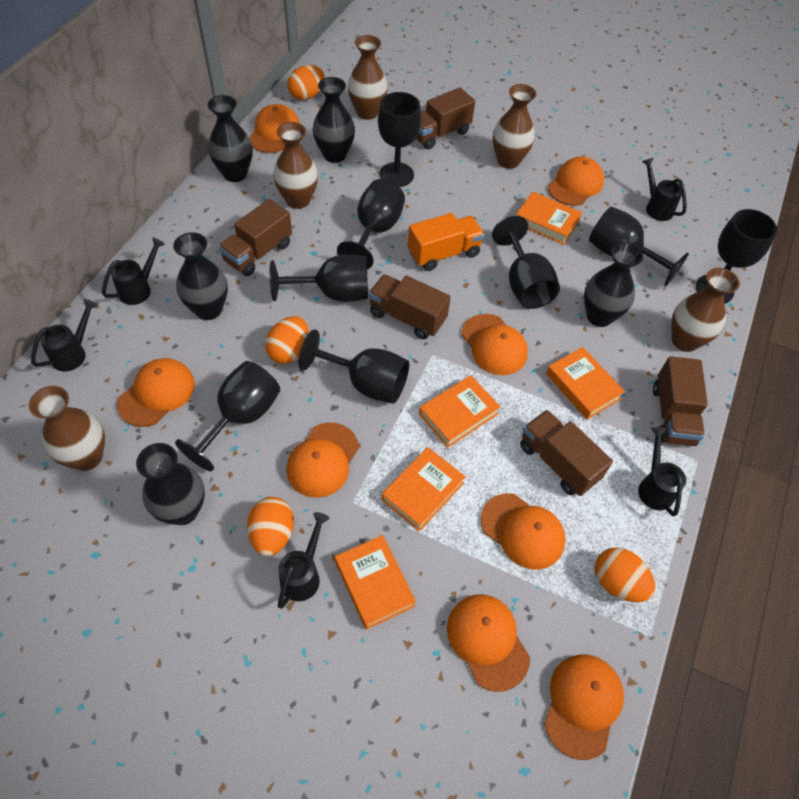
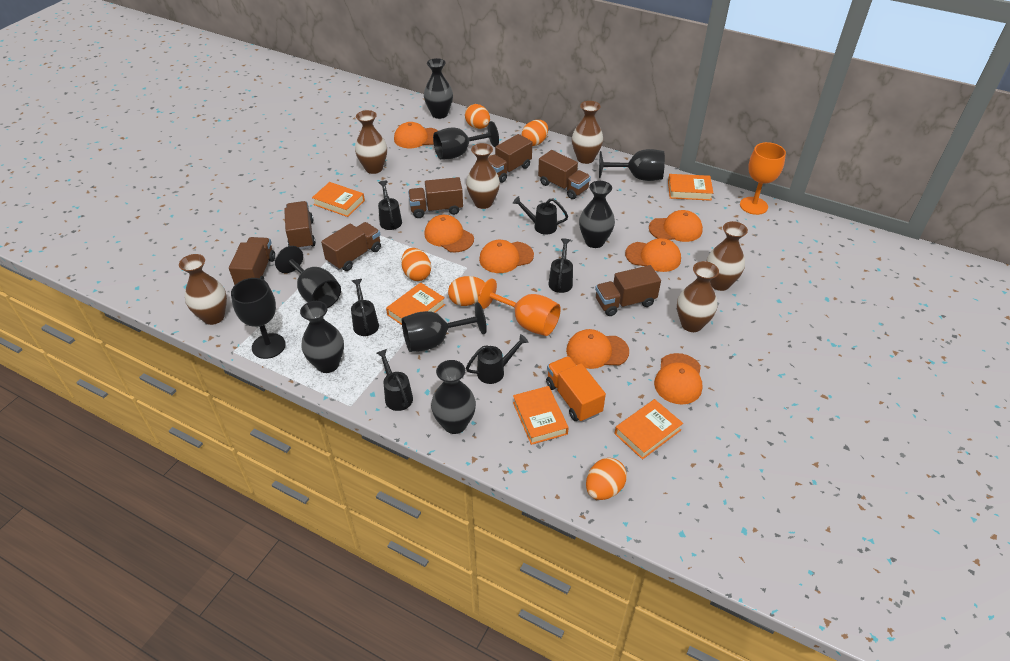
black goblet: [175,361,280,471] [270,255,368,302] [298,330,409,404] [337,179,405,269] [378,92,421,187] [492,216,560,309] [589,207,689,287] [696,209,777,304] = 8 -> [231,278,286,359] [275,246,341,308] [402,302,487,352] [433,121,499,160] [599,149,665,181] = 5
black vase: [136,443,205,525] [173,232,228,320] [208,95,253,182] [313,77,355,163] [584,242,643,327] = 5 -> [300,301,344,373] [424,58,453,119] [431,360,476,434] [579,181,615,248] = 4
black watering can: [31,299,98,372] [102,237,165,305] [278,512,330,609] [638,427,686,516] [642,157,687,221] = 5 -> [351,279,379,336] [377,349,413,411] [378,181,402,230] [466,334,528,384] [513,196,568,235] [549,239,573,293] = 6
brown truck: [218,199,292,276] [368,274,451,339] [416,87,475,150] [520,410,613,496] [653,356,708,446] = 5 -> [229,237,275,285] [284,201,316,250] [321,222,381,271] [408,177,463,218] [488,134,532,183] [538,150,591,199] [595,265,661,316] = 7
brown vase: [29,386,105,471] [273,122,318,209] [348,35,388,120] [493,84,536,169] [671,268,740,352] = 5 -> [179,254,227,325] [355,110,387,174] [466,143,500,209] [572,101,603,164] [677,261,719,332] [707,221,748,291] = 6
orange cap: [117,358,195,427] [249,104,300,153] [286,422,359,498] [447,594,530,692] [462,314,528,375] [481,493,566,570] [544,654,624,760] [548,157,604,206] = 8 -> [394,122,438,148] [424,215,474,252] [479,240,534,273] [566,329,629,369] [625,238,681,272] [649,210,703,242] [654,353,702,405] = 7
orange egg: [247,497,294,556] [265,316,309,364] [287,65,325,100] [595,547,655,602] = 4 -> [401,248,431,281] [448,276,485,306] [465,104,490,129] [521,120,548,146] [586,458,627,500] = 5
orange goblet: none = 0 -> [478,279,561,336] [740,142,786,215] = 2

